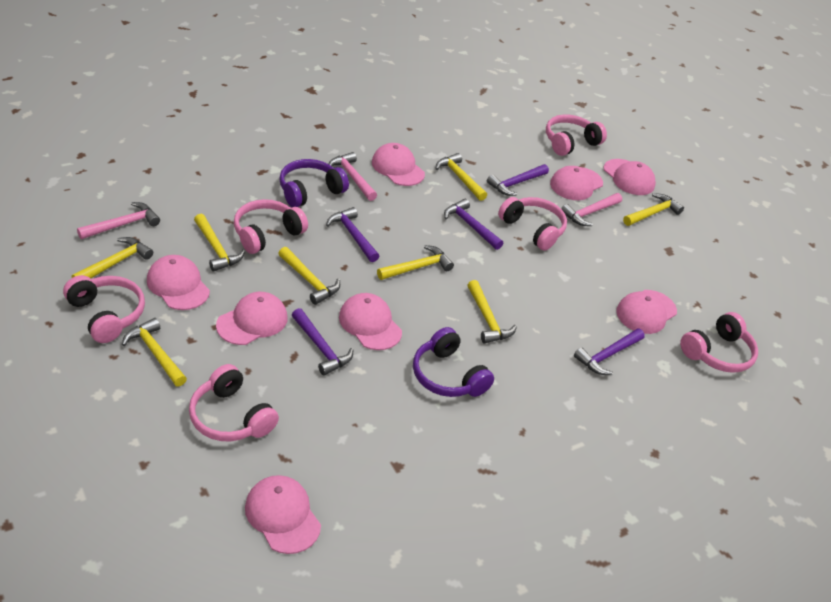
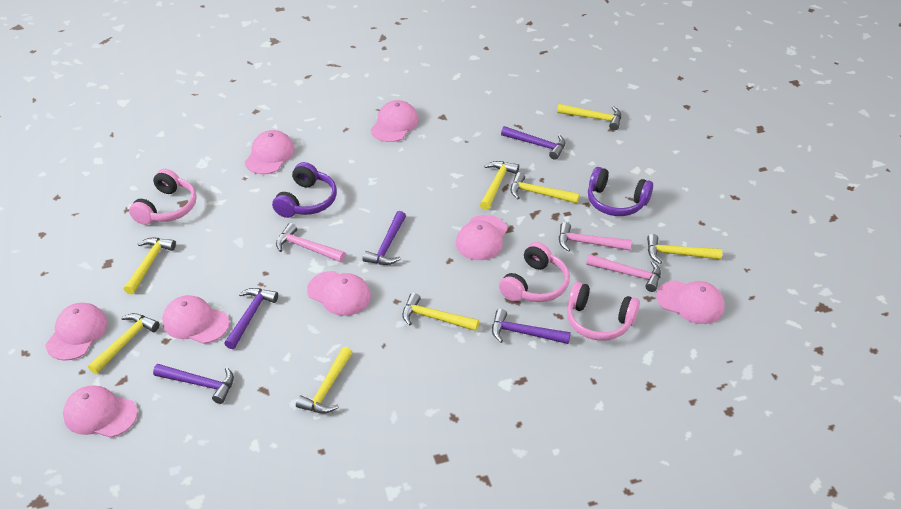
pink headphones: [63,275,145,343] [189,364,279,442] [234,199,308,254] [498,197,567,251] [546,115,607,156] [680,312,758,373] = 6 -> [129,169,197,225] [499,242,570,302] [567,282,640,341] = 3

